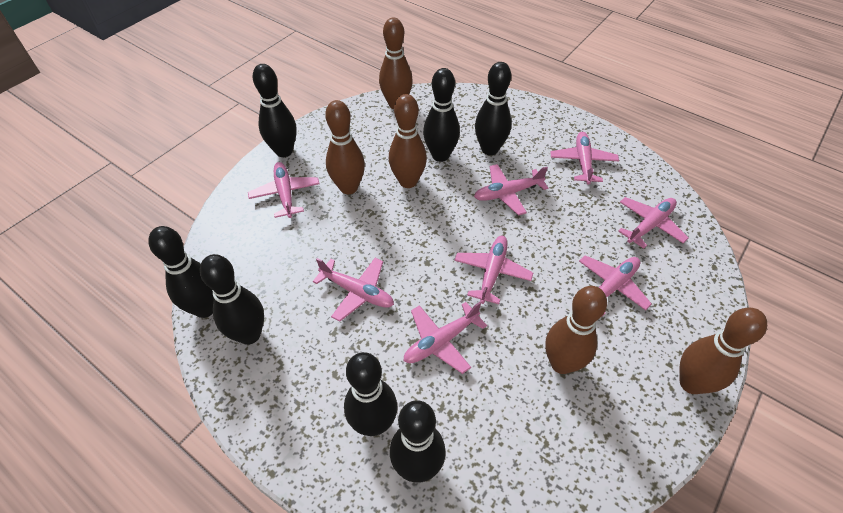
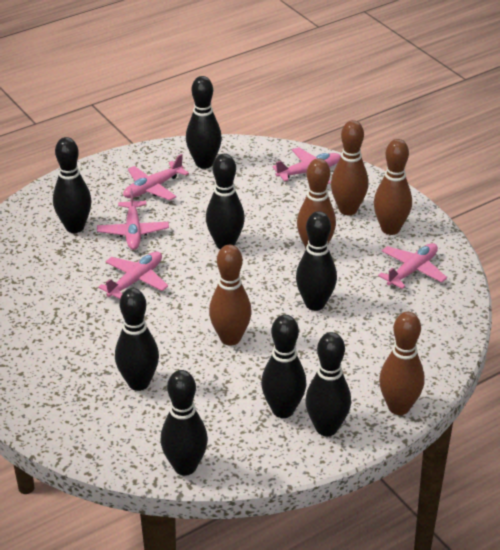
black bowling pin: [148,226,214,318] [200,254,264,345] [253,64,297,157] [344,352,398,436] [390,400,446,483] [423,68,460,162] [475,62,512,155] = 7 -> [53,137,92,233] [115,288,159,391] [160,370,208,476] [186,76,222,169] [206,154,245,249] [261,315,307,418] [296,211,337,311] [305,332,351,436] = 8
pink plane: [248,162,320,218] [313,258,394,322] [404,302,487,374] [454,236,533,304] [474,164,548,216] [550,132,619,185] [579,255,652,315] [618,197,689,249] = 8 -> [97,188,169,250] [98,251,168,299] [123,154,189,200] [272,147,341,184] [378,243,447,289] = 5

